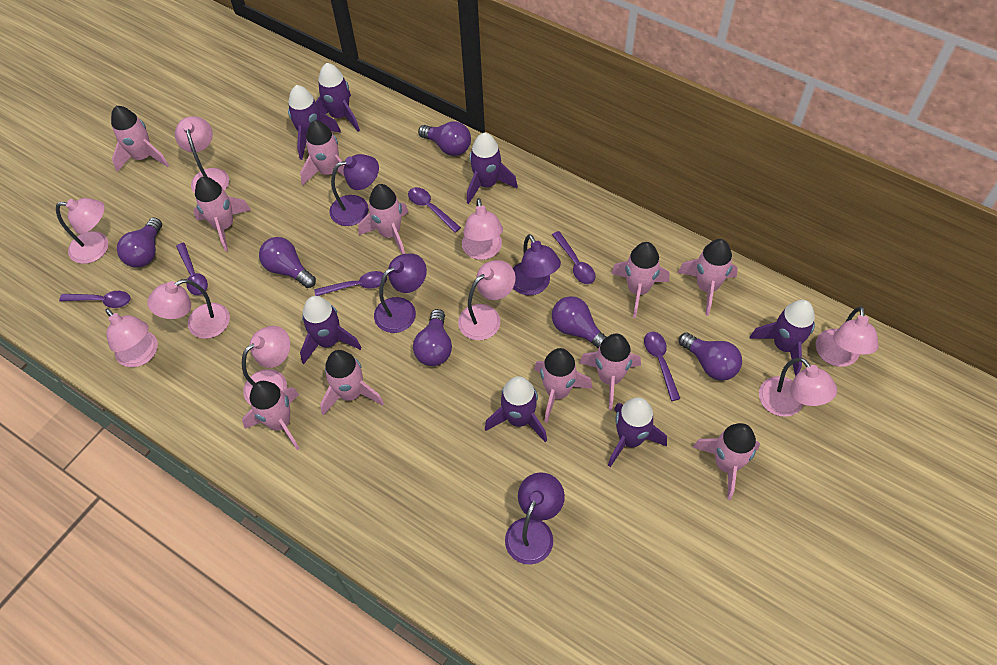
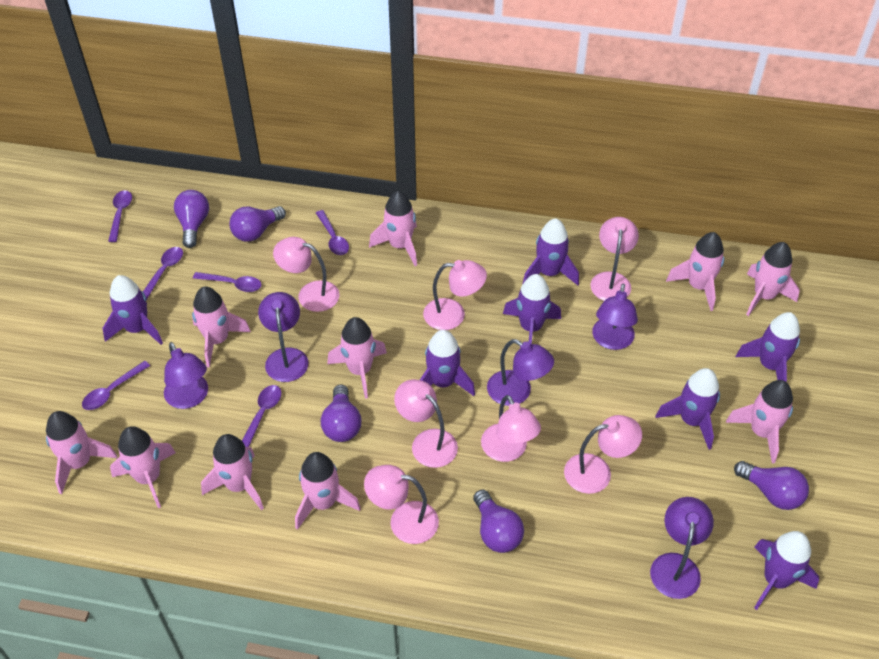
pink lamp: [56,198,109,264] [105,308,158,367] [147,279,230,339] [175,116,229,193] [242,326,290,405] [458,260,515,340] [462,198,503,260] [759,358,837,417] [816,306,879,367] = 9 -> [273,237,339,312] [364,465,439,544] [394,379,458,468] [423,260,487,330] [481,395,541,462] [564,415,642,494] [590,217,639,301] = 7
pink rocket: [111,106,169,172] [193,177,251,252] [242,381,300,450] [300,120,345,185] [320,350,384,416] [358,184,409,254] [534,348,593,423] [579,334,641,410] [611,242,669,318] [678,239,738,316] [692,423,760,500] = 11 -> [46,411,117,494] [110,426,176,508] [192,286,251,367] [201,434,264,510] [295,452,361,530] [327,317,387,399] [369,191,417,266] [666,232,724,311] [726,380,793,463] [746,242,799,316] = 10
purple lamp: [329,154,379,226] [374,253,427,333] [505,472,565,564] [513,234,561,295] = 4 -> [164,342,208,409] [258,292,308,382] [487,339,554,406] [592,284,638,350] [650,497,714,599] = 5
purple light bulb: [117,218,162,268] [259,237,316,288] [413,309,452,366] [418,121,471,156] [552,296,607,349] [679,332,742,381] = 6 -> [174,190,209,248] [229,206,286,242] [321,384,361,442] [473,490,524,553] [734,461,809,510] = 5

